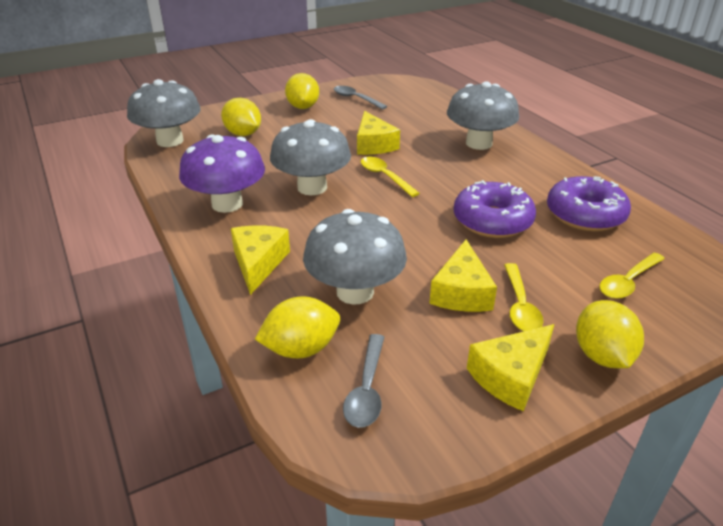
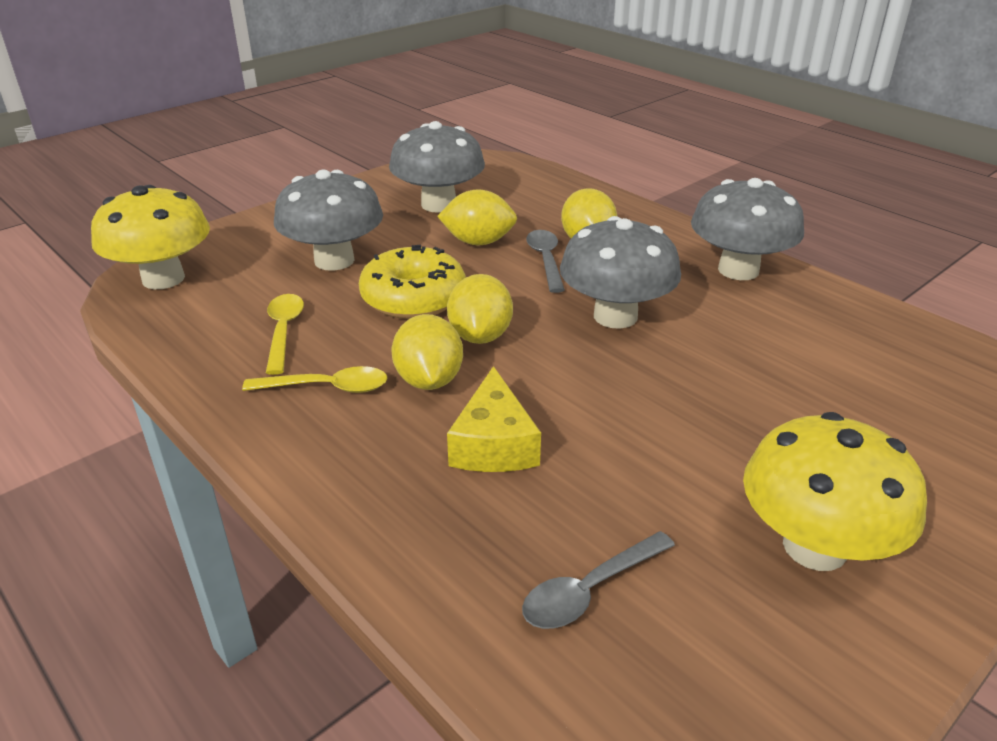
purple donut: [454,180,536,238] [547,176,631,231] = 2 -> none = 0
purple mushroom: [179,134,265,213] = 1 -> none = 0
yellow cheese: [231,225,290,295] [357,111,400,155] [429,240,497,312] [467,324,554,411] = 4 -> [447,366,541,472] = 1
yellow donut: none = 0 -> [359,244,466,319] = 1
yellow mushroom: none = 0 -> [91,185,210,289] [743,412,927,571] = 2
yellow spoon: [361,157,420,197] [504,263,543,331] [599,253,665,299] = 3 -> [242,366,388,393] [266,294,304,375] = 2

